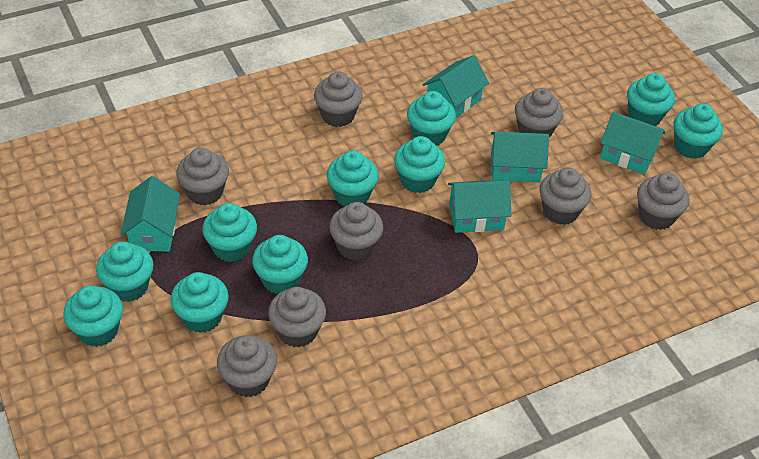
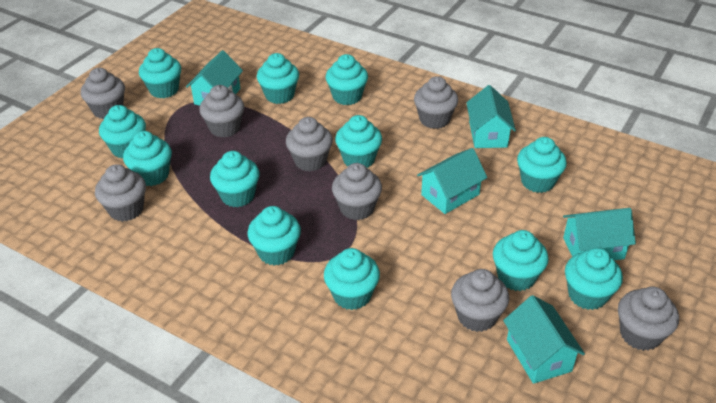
turquoise cupcake: [63,285,123,347] [96,242,154,302] [171,272,229,333] [202,203,257,262] [252,235,308,294] [327,151,379,206] [394,136,445,193] [407,91,456,145] [627,73,675,126] [674,103,723,159] = 10 -> [99,105,146,159] [123,131,172,186] [139,48,181,98] [210,151,259,207] [247,206,301,265] [257,53,299,104] [324,248,380,310] [326,54,368,105] [335,115,382,168] [493,230,549,291] [517,137,567,193] [565,248,623,310] = 12

